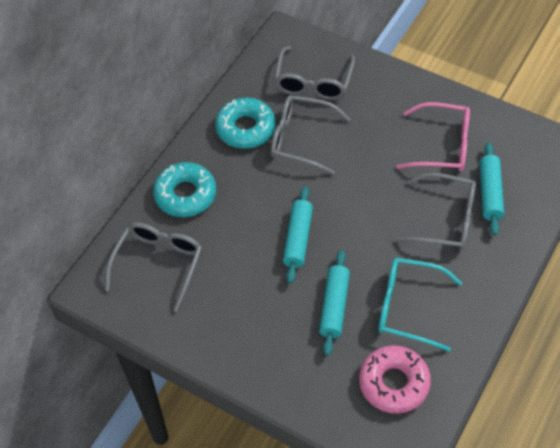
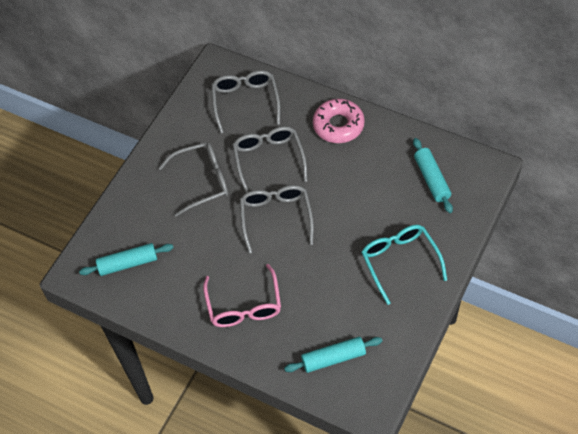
turquoise donut: [153,162,216,217] [215,98,276,149] = 2 -> none = 0

